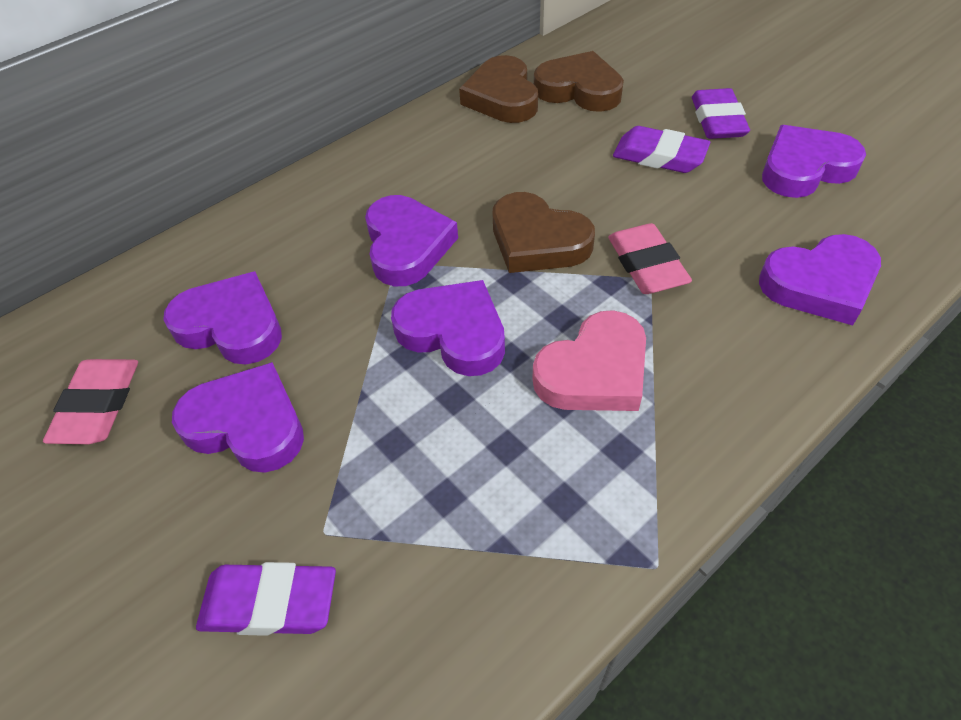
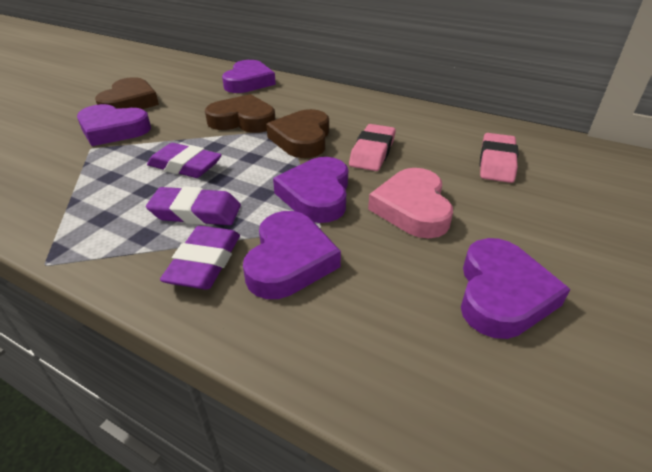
purple heart: [163,271,282,364] [172,362,304,473] [365,195,458,286] [391,280,505,376] [759,234,881,325] [762,125,866,198] = 6 -> [77,104,151,146] [222,60,276,93] [243,211,341,299] [273,157,348,223] [461,238,570,339] = 5

